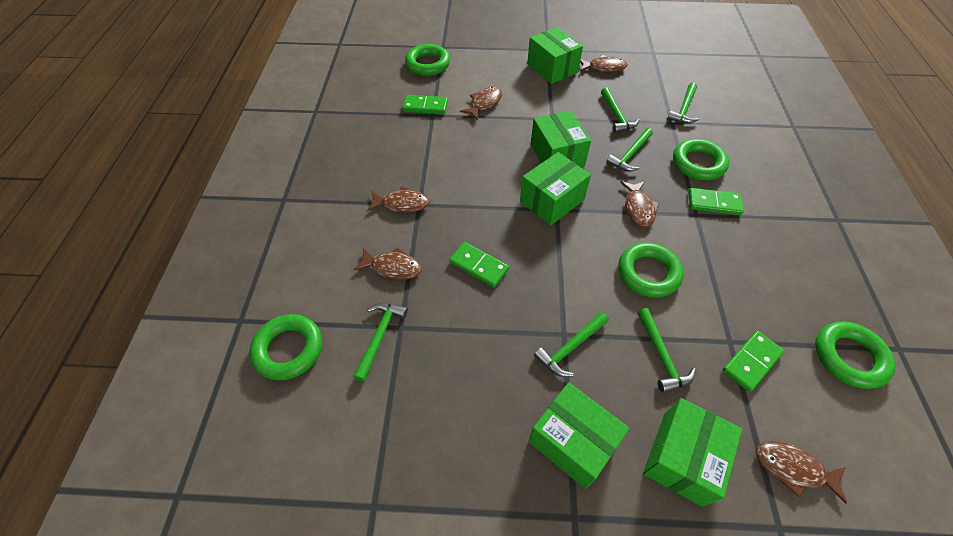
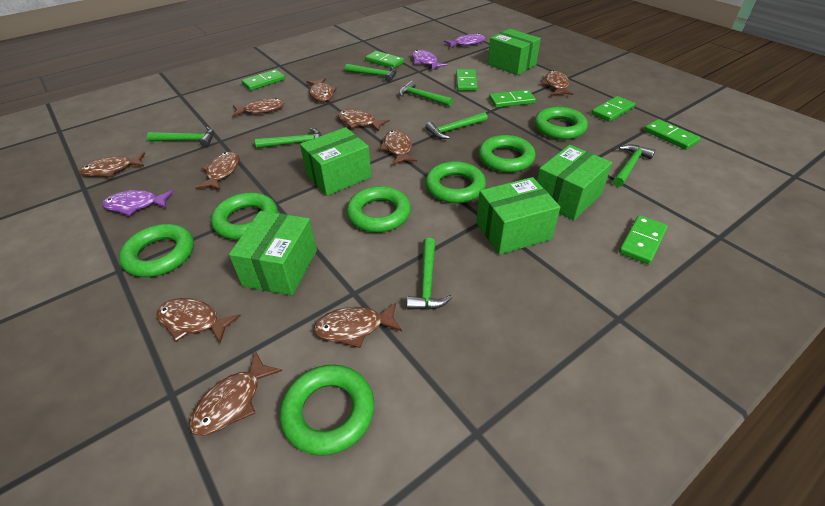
brown fish: [353,247,422,280] [367,186,430,213] [460,86,502,120] [580,55,628,72] [620,181,660,227] [756,441,847,504] = 6 -> [79,152,145,177] [156,298,241,344] [189,351,282,436] [195,152,240,190] [233,98,284,117] [307,78,337,102] [314,303,402,348] [338,109,390,132] [380,130,417,165] [541,71,573,95] = 10
green domino: [402,95,448,114] [449,242,509,287] [688,188,744,215] [722,331,784,392] = 4 -> [242,69,285,91] [365,51,404,68] [456,69,478,91] [489,90,536,108] [591,96,635,122] [619,215,668,264] [644,119,700,150] = 7
green hammer: [353,303,408,381] [534,312,609,377] [601,87,639,133] [606,128,653,171] [637,308,696,393] [667,83,699,124] = 6 -> [147,127,214,147] [255,128,322,148] [345,64,397,82] [399,81,453,106] [407,238,452,310] [425,112,488,139] [613,144,655,187] = 7
green ring: [250,314,322,380] [405,44,450,76] [618,242,684,298] [673,139,729,181] [815,321,896,389] = 5 -> [119,224,194,277] [211,192,278,240] [280,365,374,456] [347,186,411,233] [425,161,486,203] [478,135,535,172] [534,107,588,140] = 7
purple fish: none = 0 -> [102,190,174,216] [412,50,447,70] [444,33,485,48] = 3

